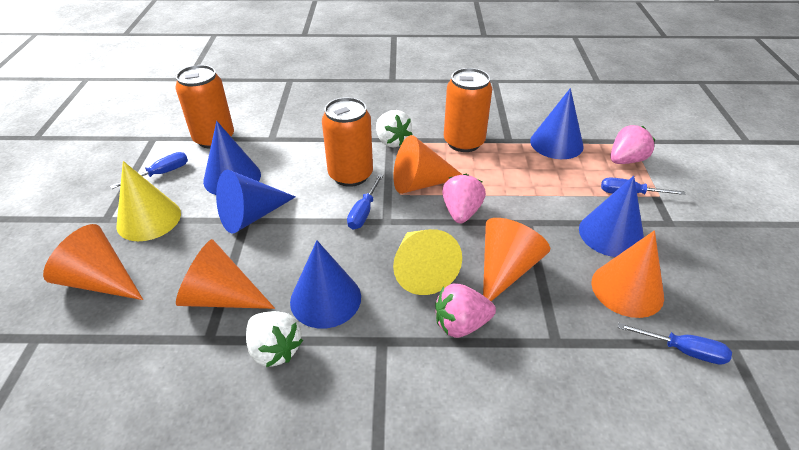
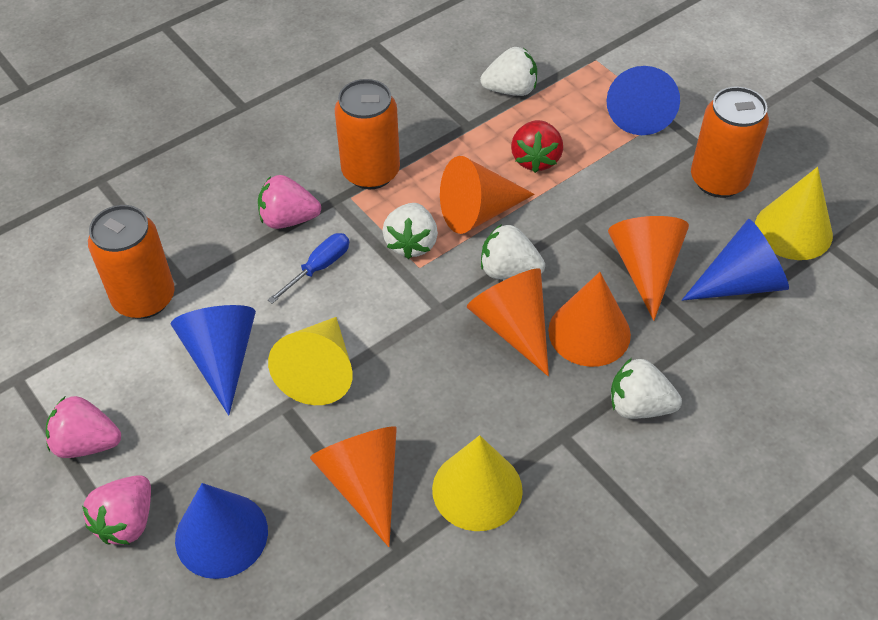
blue cone: [203,121,261,195] [216,170,296,234] [290,240,361,328] [530,88,584,159] [579,176,644,257] = 5 -> [171,305,256,416] [175,483,268,579] [606,66,680,135] [682,219,789,301] = 4
blue screwdriver: [110,152,188,189] [347,174,383,230] [601,177,686,195] [618,323,732,365] = 4 -> [268,233,349,304] = 1
red strawberry: none = 0 -> [511,120,563,173] = 1
white strawberry: [246,311,303,367] [376,110,413,147] = 2 -> [382,203,438,259] [480,47,537,96] [481,224,545,280] [611,358,682,419] = 4
yellow cone: [116,161,181,241] [393,229,462,295] = 2 -> [268,317,353,405] [432,435,523,531] [755,167,833,260] = 3

